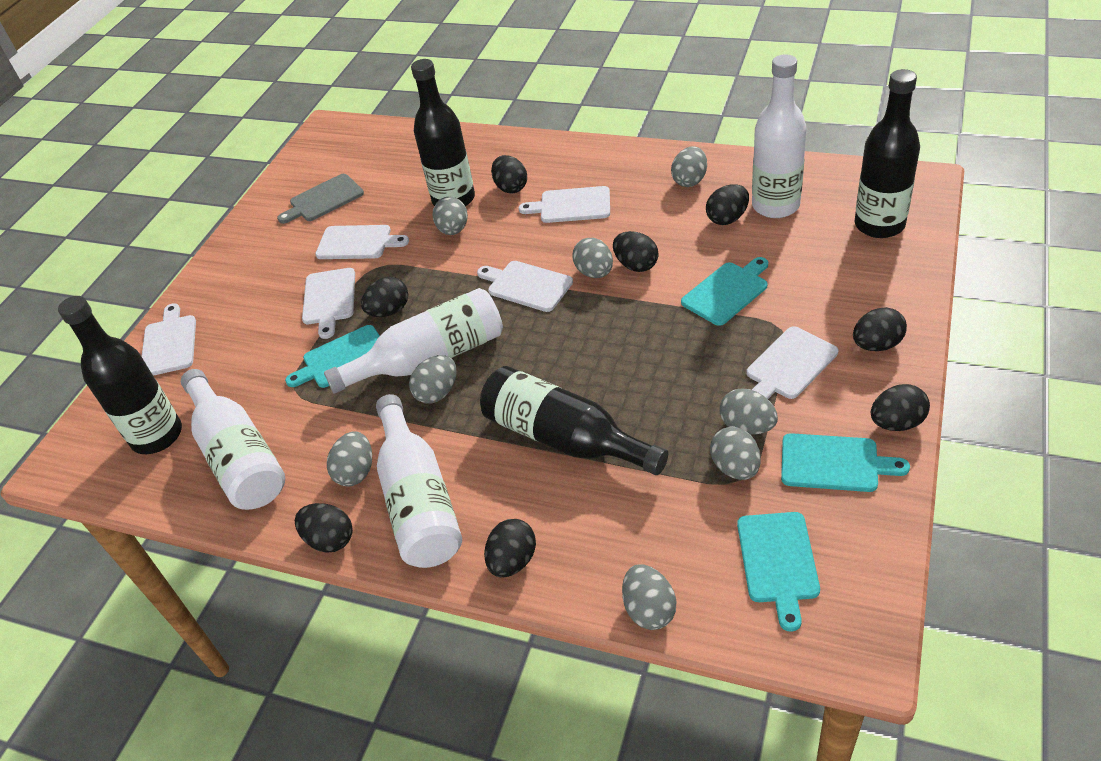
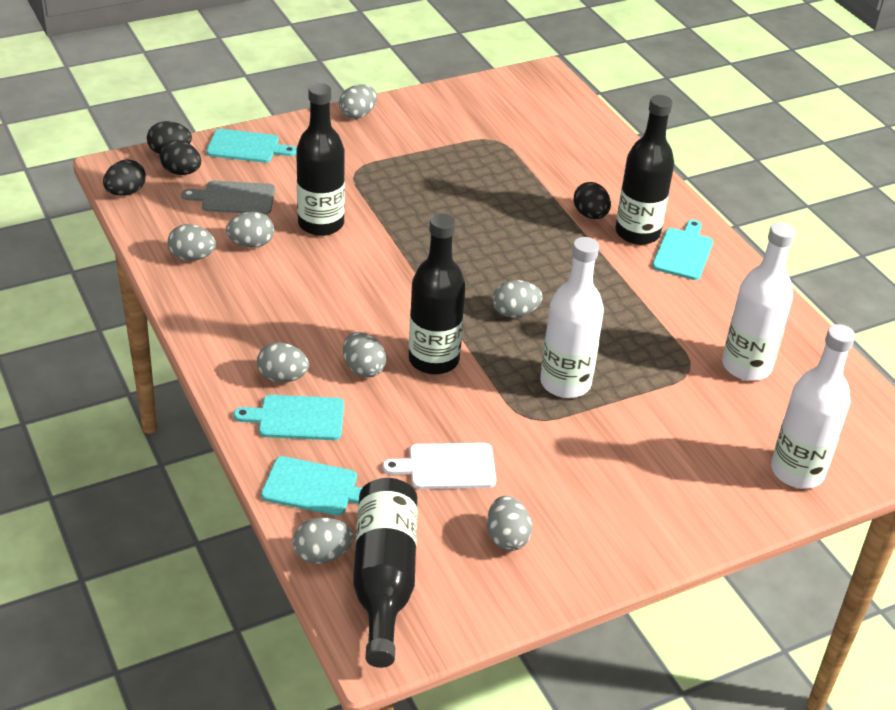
black egg: [295,503,353,552] [361,277,408,317] [484,519,536,578] [491,155,527,194] [613,231,659,272] [706,184,749,225] [853,307,907,351] [871,384,930,431] = 8 -> [103,160,146,196] [147,121,192,154] [159,140,201,175] [574,182,611,219] = 4
white bottle: [181,369,285,510] [324,288,503,394] [376,394,462,568] [752,54,807,218] = 4 -> [540,237,604,398] [722,222,795,381] [771,324,855,489] = 3
white cutting board: [141,303,196,376] [302,268,355,339] [315,225,409,259] [477,261,573,312] [519,186,610,223] [747,326,838,399] = 6 -> [383,443,496,489] = 1

